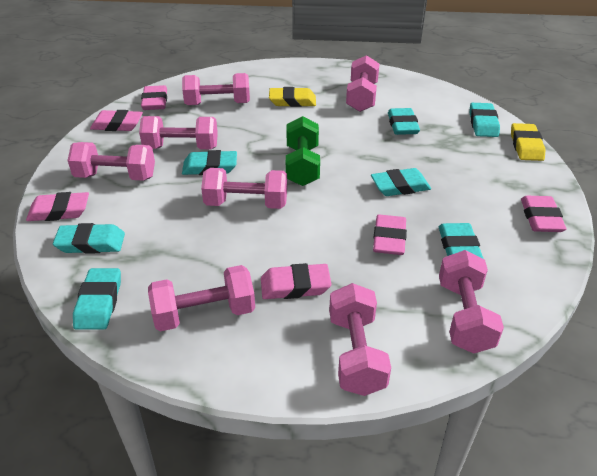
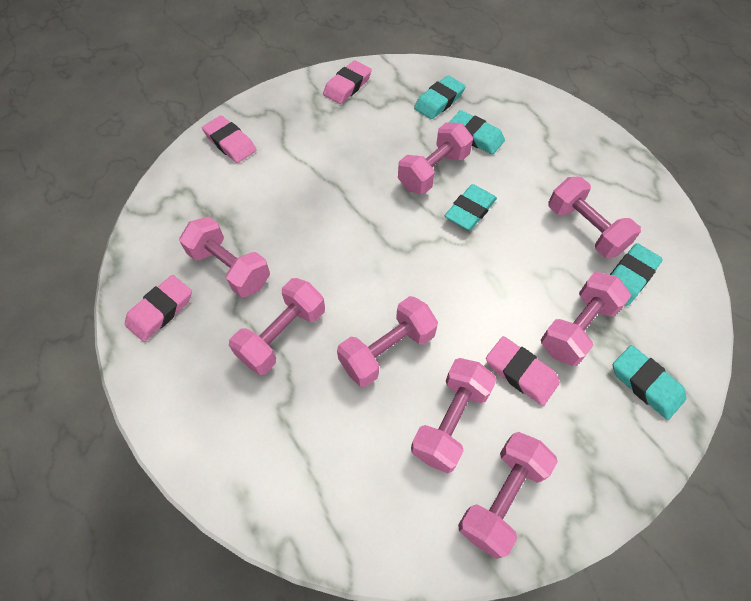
green dumbbell: [286,116,320,186] = 1 -> none = 0
pink eraser: [26,192,89,221] [90,110,143,131] [141,85,167,110] [261,263,332,299] [373,214,407,255] [521,196,567,232] = 6 -> [125,275,192,342] [202,116,256,163] [323,60,372,104] [486,336,560,406] = 4
turquoise eraser: [53,223,125,254] [73,268,121,330] [182,150,237,175] [371,168,431,196] [388,108,420,135] [439,223,484,259] [470,103,500,137] = 7 -> [414,75,466,119] [445,184,497,230] [449,110,505,154] [610,243,663,306] [613,345,686,420] = 5
yellow eraser: [269,87,316,107] [511,123,546,161] = 2 -> none = 0

